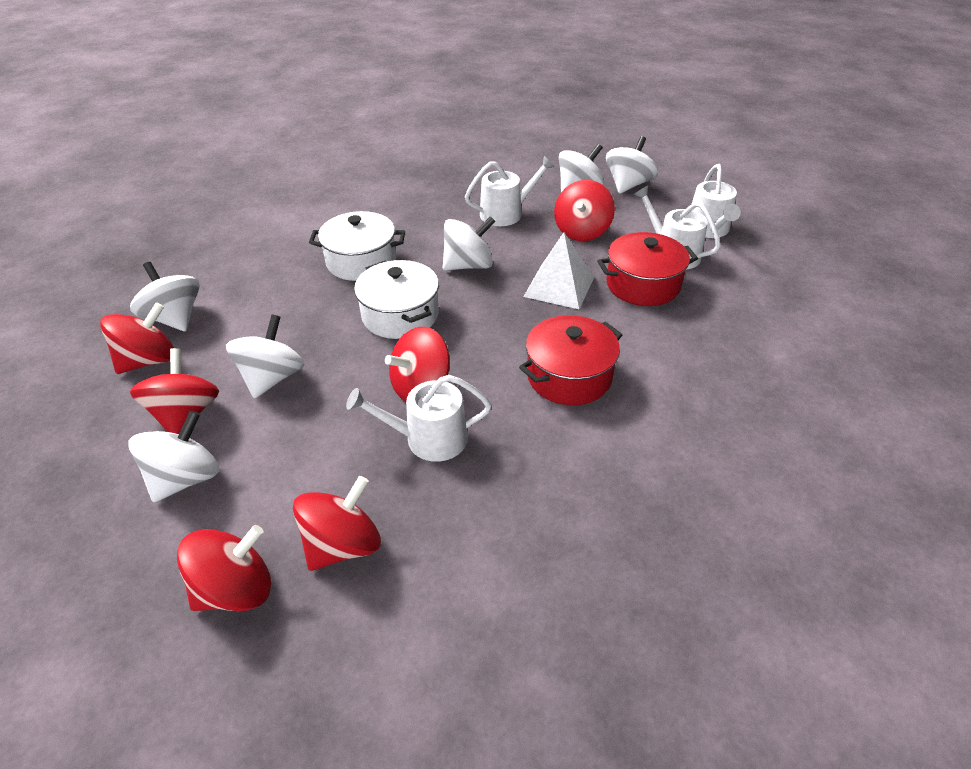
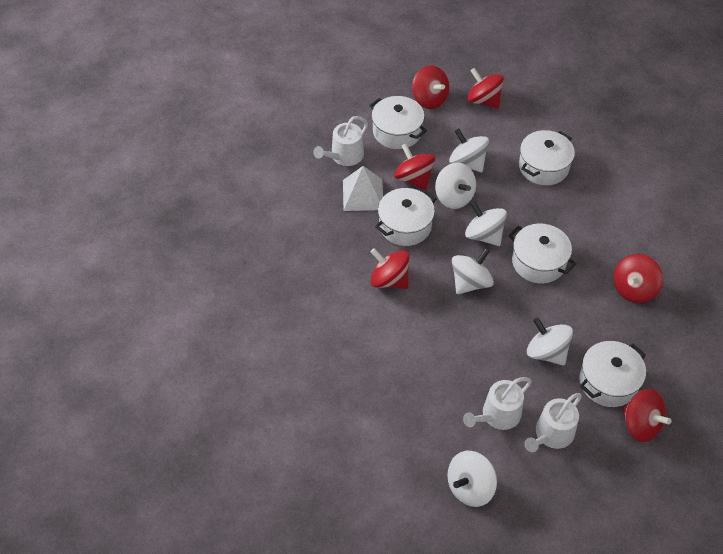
red pot: [519,315,623,405] [597,232,698,306] = 2 -> none = 0
white pot: [309,211,405,281] [354,260,439,339] = 2 -> [369,96,427,149] [375,188,436,246] [509,224,576,283] [519,130,575,185] [579,341,646,407] = 5
white watering can: [346,375,492,462] [465,156,555,226] [634,186,721,269] [691,164,741,238] = 4 -> [313,116,368,166] [463,377,532,430] [524,393,582,452] = 3

